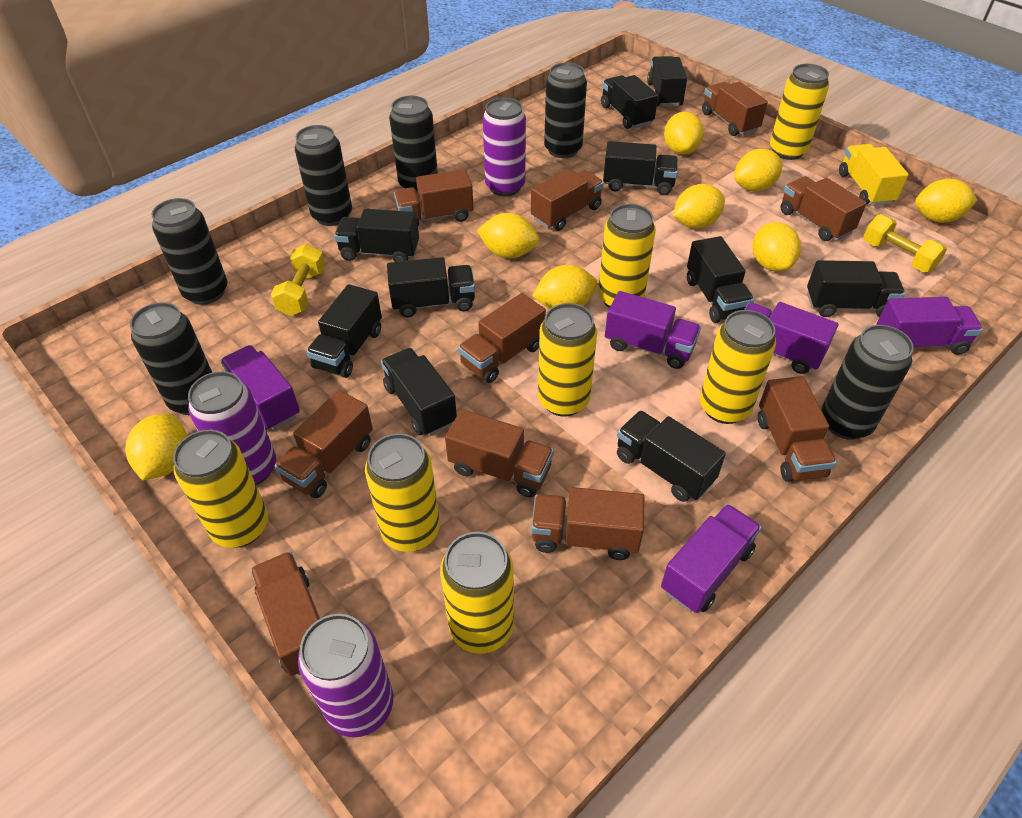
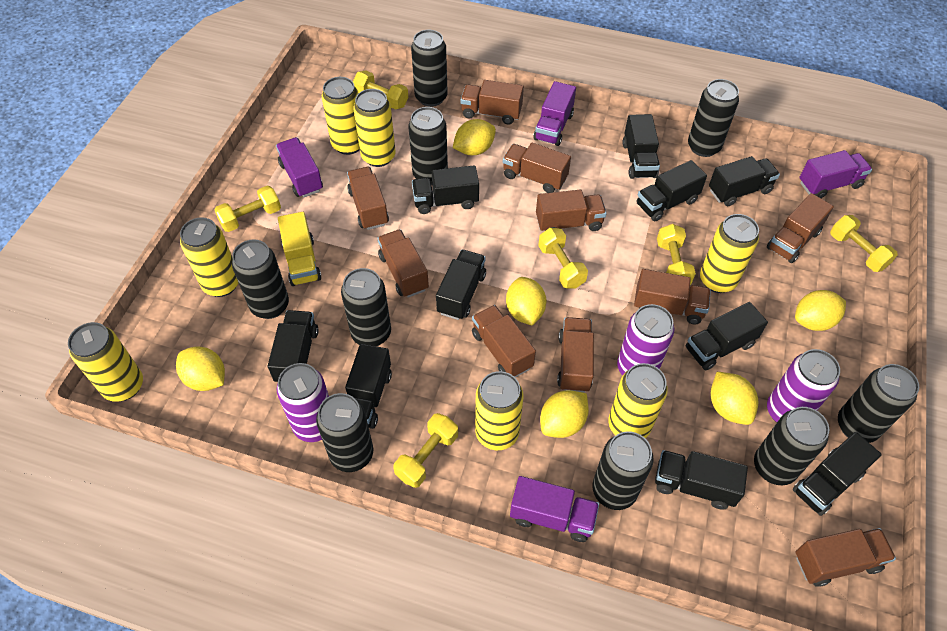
black can: [130,302,212,415] [151,198,227,305] [295,125,352,226] [389,96,438,194] [544,62,587,158] [821,325,914,440] = 6 -> [232,240,289,319] [316,393,373,472] [341,268,391,346] [408,107,448,185] [411,30,448,107] [592,431,654,510] [688,79,739,157] [754,407,829,485] [838,364,919,443] = 9
purple truck: [220,345,300,430] [605,291,701,369] [661,504,762,613] [744,302,838,374] [877,297,983,355] = 5 -> [276,137,323,197] [510,476,599,542] [533,81,576,146] [799,150,872,198] = 4
yellow dumbbell: [271,244,325,316] [863,214,947,272] = 2 -> [214,186,281,232] [353,70,408,110] [394,413,458,488] [538,228,588,289] [657,224,696,285] [830,215,898,272] = 6
yellow lemon: [126,413,187,481] [477,213,539,258] [532,265,597,309] [664,112,704,154] [673,184,725,229] [734,149,783,192] [753,222,801,271] [915,179,977,223] = 8 -> [176,346,225,391] [453,119,496,155] [506,277,546,326] [540,390,589,438] [711,372,758,425] [795,290,846,331] = 6

